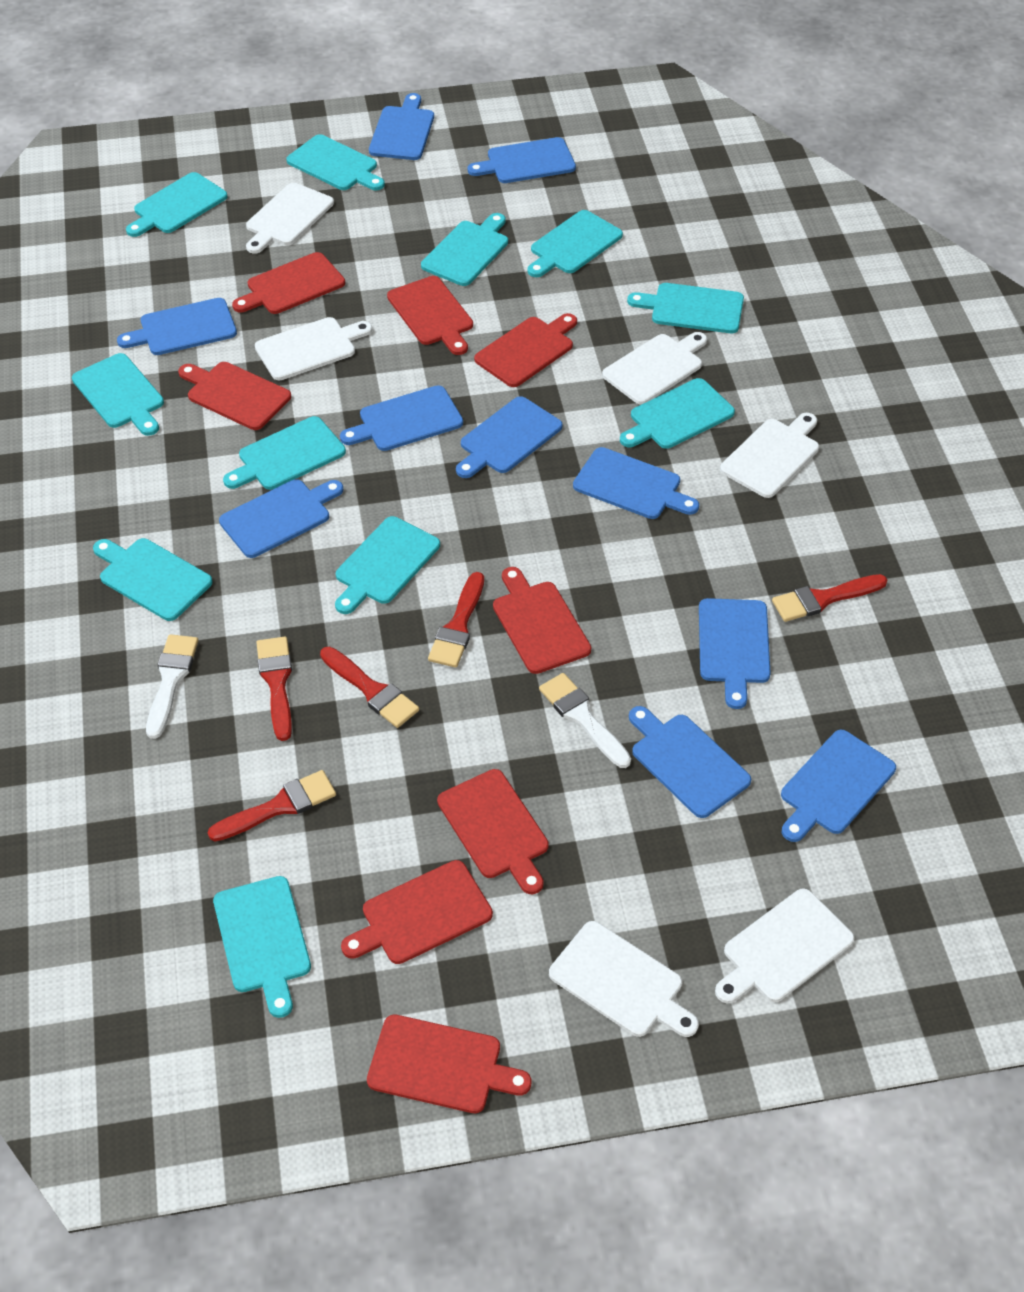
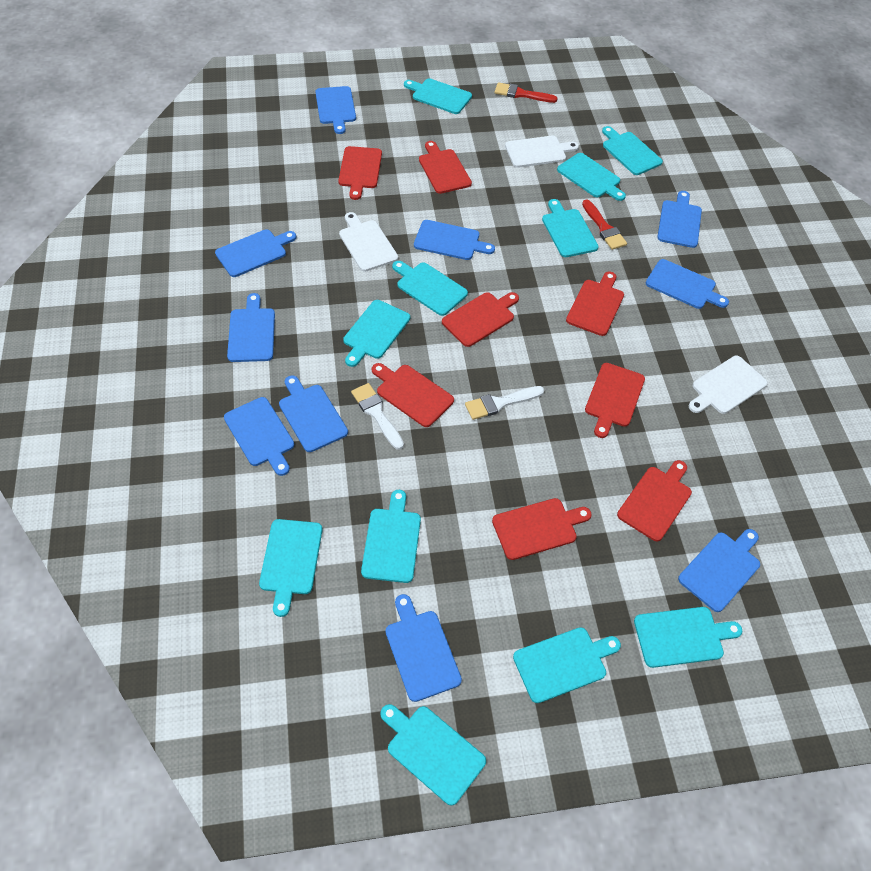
red brush: [208,770,336,841] [256,637,292,741] [320,646,419,728] [428,572,484,667] [772,574,887,622] = 5 -> [495,82,558,103] [582,200,627,250] = 2
white cutting board: [246,183,334,254] [255,317,372,380] [549,921,699,1037] [602,332,707,405] [715,889,854,1003] [720,413,819,498] = 6 -> [339,212,398,272] [505,136,579,168] [689,356,768,414] = 3

